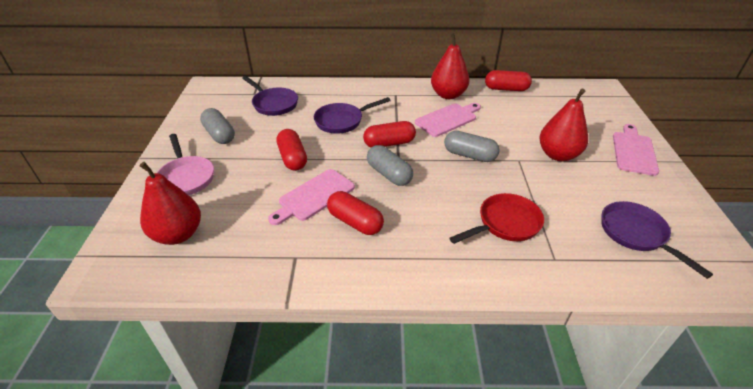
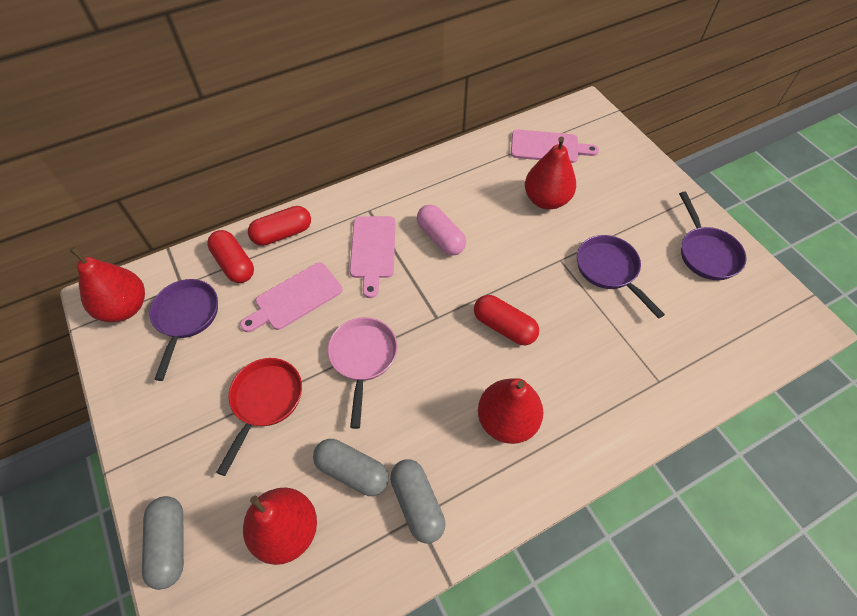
pink capsule: none = 0 -> [417,205,466,256] = 1
red capsule: [277,129,307,171] [327,191,384,235] [363,121,416,147] [485,70,532,91] = 4 -> [207,230,254,283] [248,206,311,246] [474,295,539,345] = 3
red pear: [140,162,201,245] [431,33,470,99] [539,89,588,161] = 3 -> [69,247,145,322] [243,488,317,565] [478,378,543,444] [525,137,576,210] = 4

